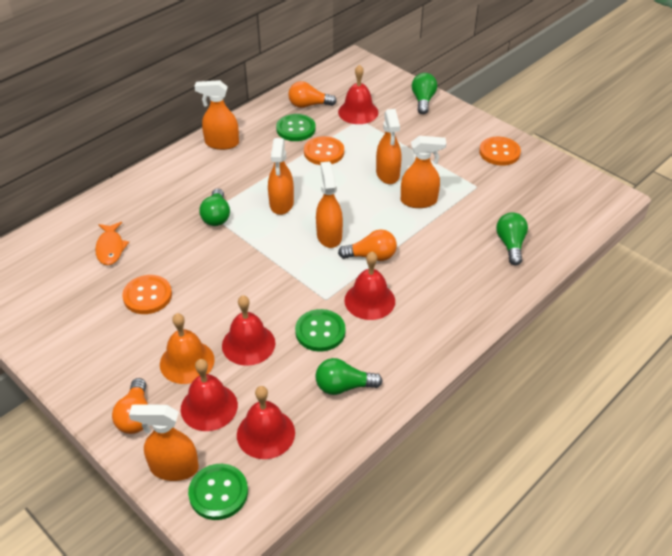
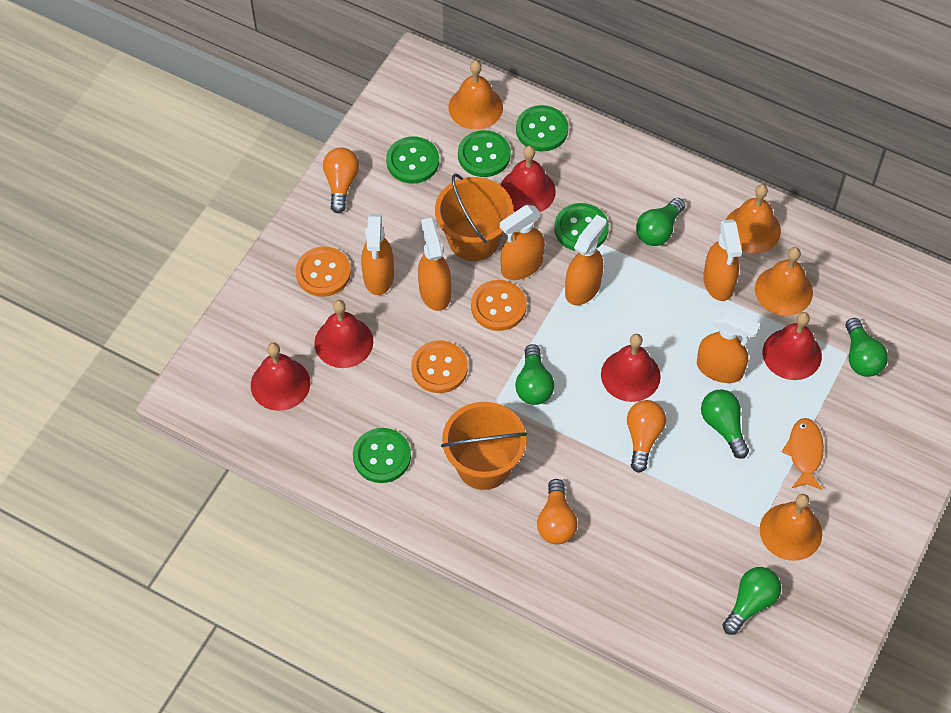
green button: [188,464,248,520] [276,114,316,141] [295,309,346,352] = 3 -> [353,428,411,483] [386,136,439,184] [458,130,511,177] [516,105,568,151] [554,203,609,251] = 5
green light bulb: [199,188,230,226] [315,358,383,395] [412,73,437,114] [496,212,528,266] = 4 -> [515,344,554,405] [636,198,685,246] [701,390,749,459] [722,567,781,635] [846,318,888,377] = 5
orange bell: [160,313,215,384] = 1 -> [449,60,503,130] [726,184,781,253] [755,247,813,316] [760,494,822,561] = 4
orange bucket: none = 0 -> [435,173,513,261] [441,402,527,490] = 2

